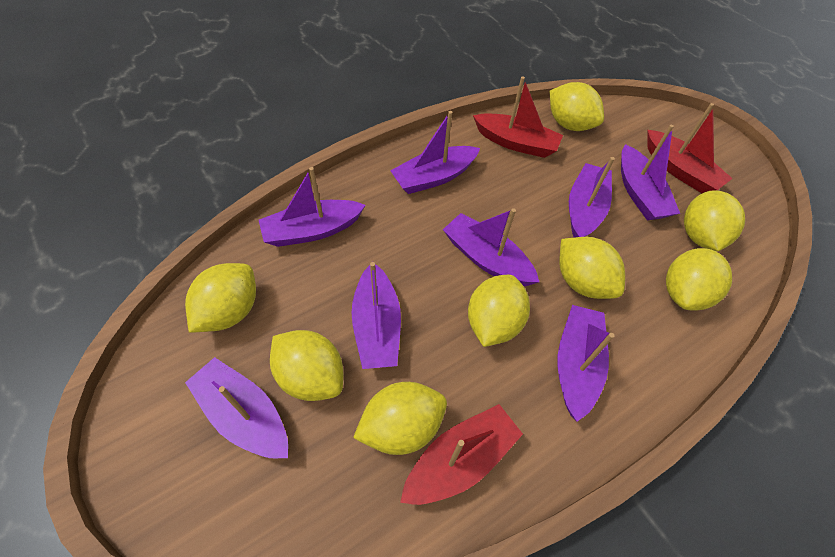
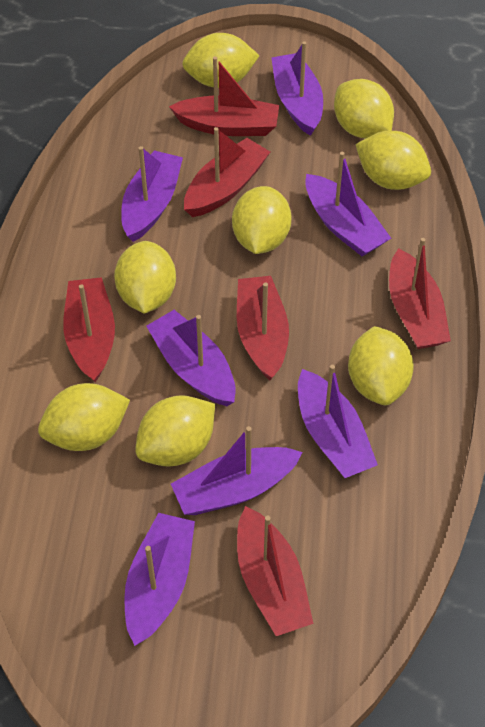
purple boat: [185,357,288,458] [259,167,366,247] [351,262,401,369] [390,111,480,194] [443,208,539,286] [558,305,615,421] [569,157,615,238] [621,125,680,220] = 8 -> [121,146,183,242] [124,513,195,646] [146,310,236,406] [171,426,303,515] [271,41,323,136] [298,365,378,478] [305,152,391,256] = 7
red boat: [400,404,523,505] [473,76,563,158] [647,103,733,193] = 3 -> [63,277,115,382] [169,56,279,136] [184,127,270,217] [237,276,289,380] [237,506,314,636] [389,238,451,349] = 6

